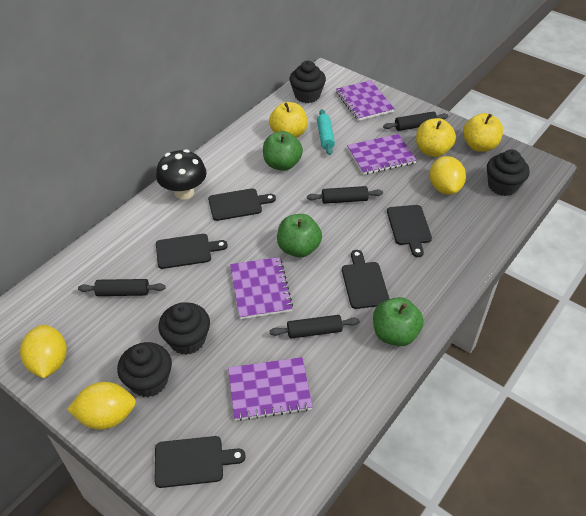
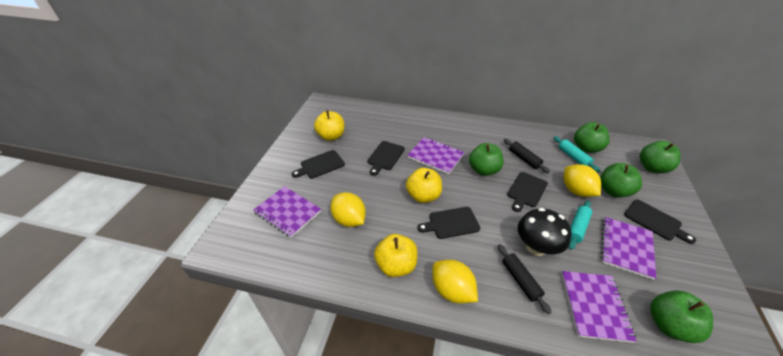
black cupcake: [117,342,172,397] [159,302,210,355] [289,61,326,103] [487,149,530,196] = 4 -> none = 0
black rolling pin: [78,279,166,296] [270,315,359,339] [307,186,383,204] [383,111,448,131] = 4 -> [498,244,552,314] [504,139,550,173] = 2
green apple: [263,131,303,171] [277,214,322,258] [373,297,424,346] = 3 -> [469,143,504,176] [574,122,610,153] [600,163,642,198] [640,141,681,173] [650,290,713,343] = 5
turquoise rolling pin: [317,109,335,155] = 1 -> [553,136,600,172] [569,201,592,250] = 2

